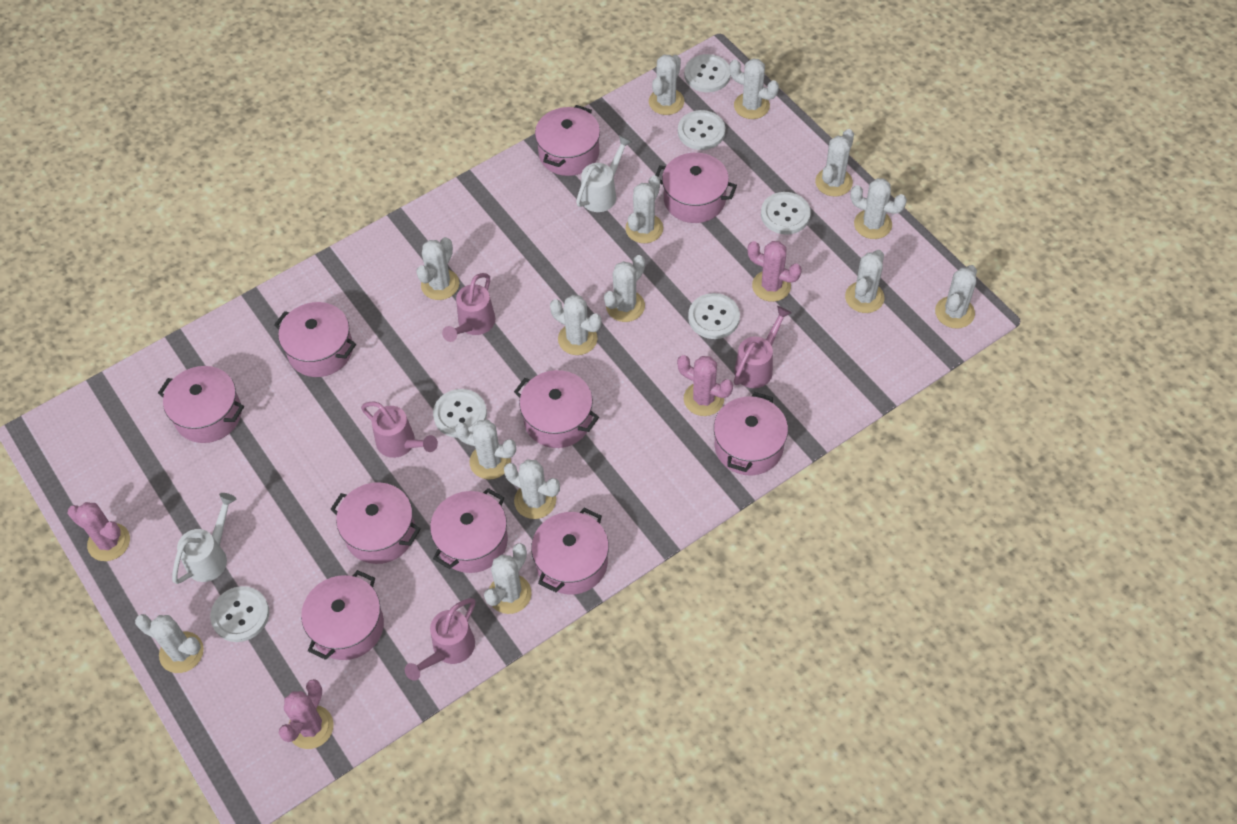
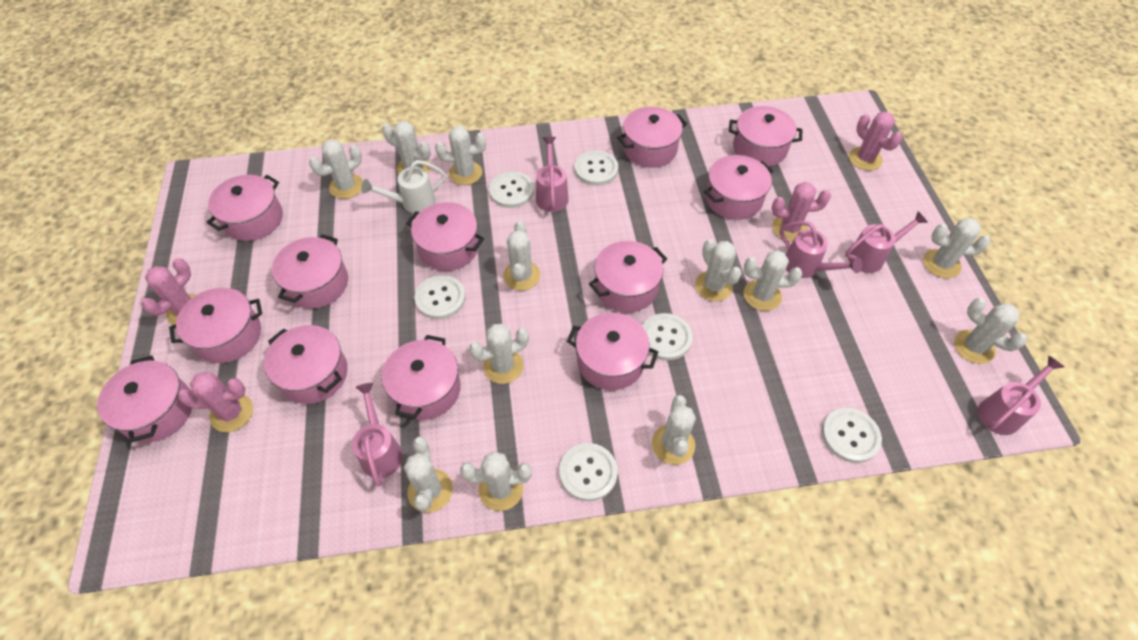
pink pot: [158,366,244,443] [274,302,356,377] [301,570,384,660] [330,482,421,564] [430,488,508,573] [514,370,599,448] [531,508,609,595] [535,105,600,176] [656,153,737,223] [714,392,788,475] = 10 -> [97,355,192,442] [169,287,262,363] [206,175,283,241] [264,325,348,404] [272,234,348,309] [382,335,461,420] [406,202,484,271] [567,312,658,390] [589,241,667,313] [617,107,687,167] [704,155,773,220] [729,106,802,167] = 12
pink watering can: [361,401,438,458] [405,598,475,681] [442,273,496,342] [734,306,791,388] = 4 -> [352,383,403,486] [536,137,569,212] [779,221,862,278] [845,211,928,273] [978,356,1064,435] = 5
white cactus: [135,614,204,673] [416,237,459,300] [455,420,516,479] [484,543,532,614] [504,459,560,519] [550,295,602,355] [604,255,645,322] [625,175,663,243] [649,55,684,115] [729,58,779,119] [815,129,854,197] [845,250,885,313] [850,178,907,239] [935,265,977,329] = 14 -> [309,139,363,199] [382,121,431,174] [404,436,453,513] [435,126,486,185] [460,451,532,511] [469,324,529,384] [503,221,540,291] [652,395,696,465] [695,239,742,301] [744,250,802,311] [923,218,991,278] [954,298,1027,364] = 12
white watering can: [172,493,236,584] [576,135,632,212] = 2 -> [361,160,446,213] = 1

